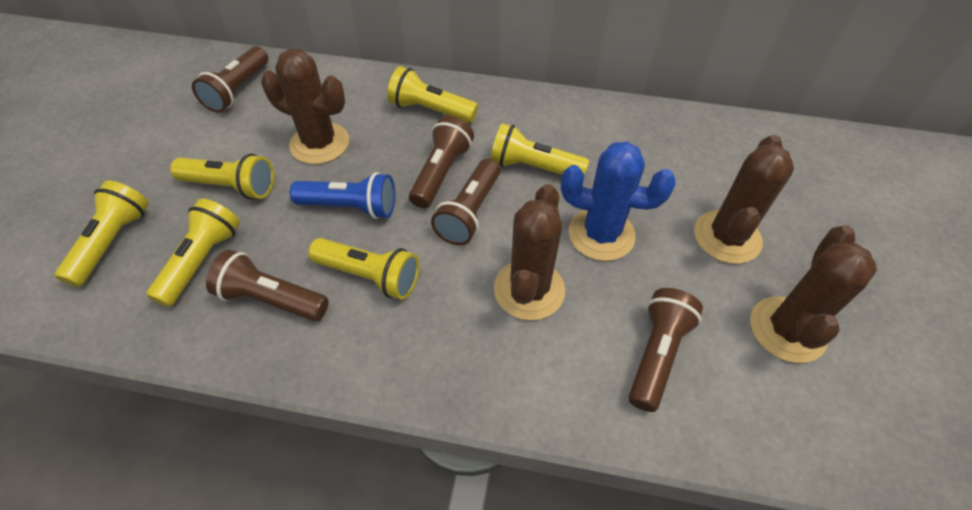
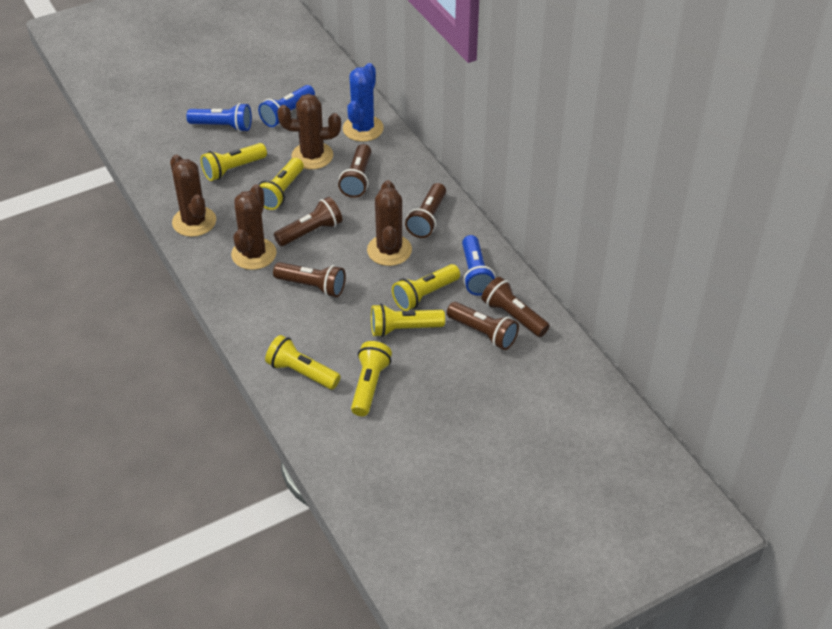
blue flashlight: [290,172,395,219] = 1 -> [186,103,252,132] [258,85,315,127] [462,235,496,296] = 3
brown flashlight: [192,46,268,113] [206,250,329,321] [409,116,474,208] [431,159,500,245] [629,288,703,412] = 5 -> [273,262,346,297] [274,197,342,246] [338,144,371,198] [405,183,446,238] [447,302,519,350] [481,277,550,337] = 6

